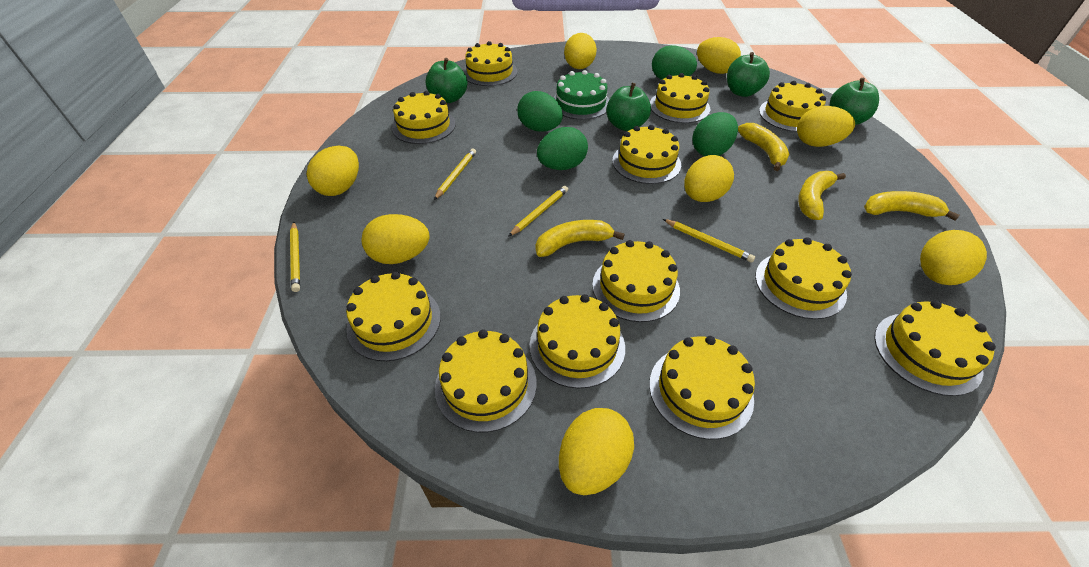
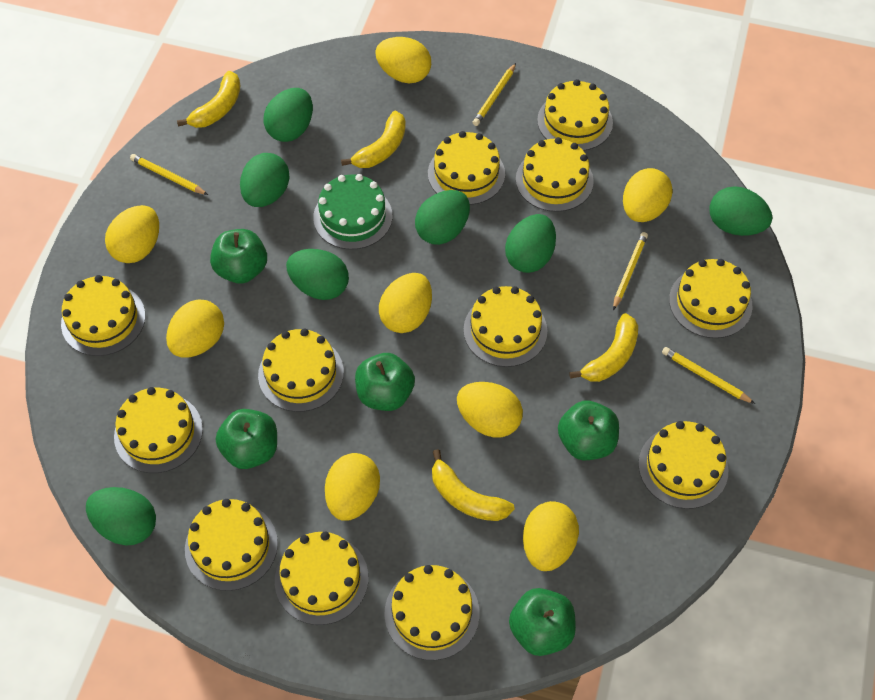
green apple: [426,58,467,103] [606,83,651,131] [727,52,770,97] [830,78,879,125] = 4 -> [210,229,267,284] [216,409,277,469] [355,353,415,411] [509,588,576,656] [558,401,619,460] = 5
green egg: [517,91,563,132] [537,127,588,170] [652,45,697,80] [692,112,738,156] = 4 -> [86,487,156,546] [240,153,290,207] [263,88,313,142] [286,249,349,300] [415,190,470,245] [505,214,556,273] [709,186,773,236] = 7

